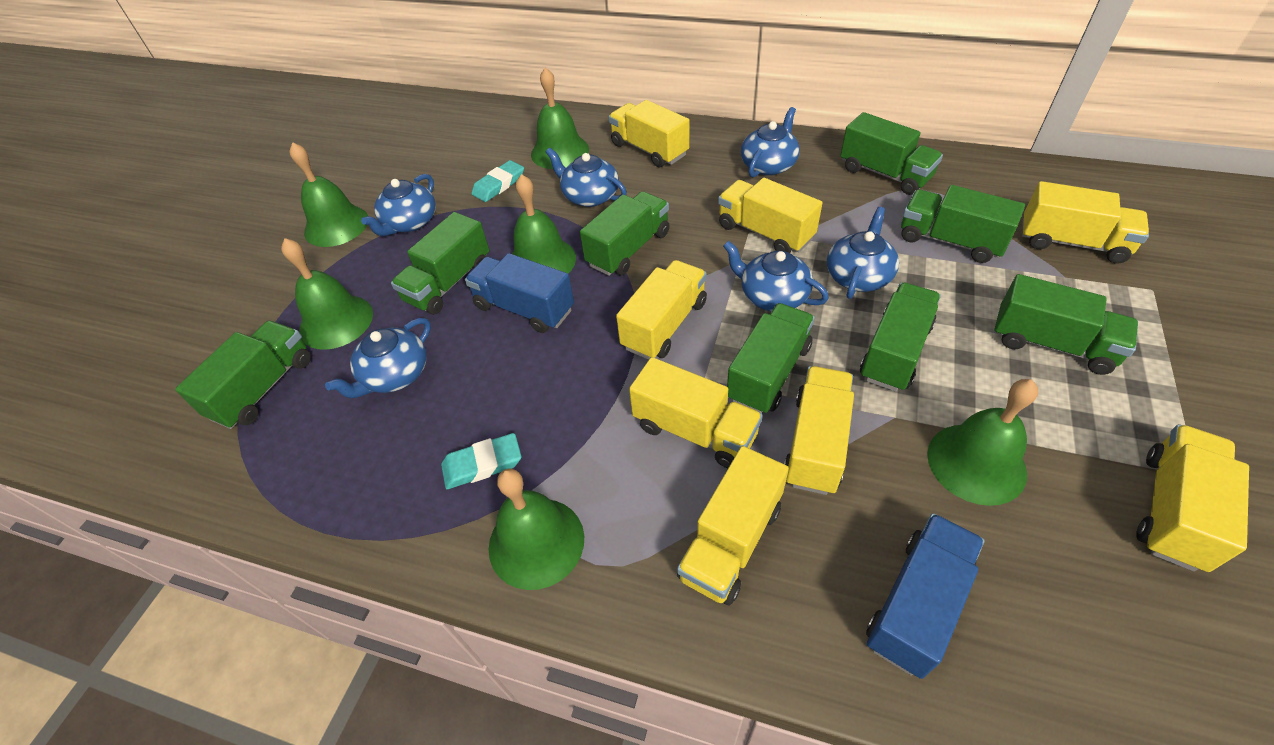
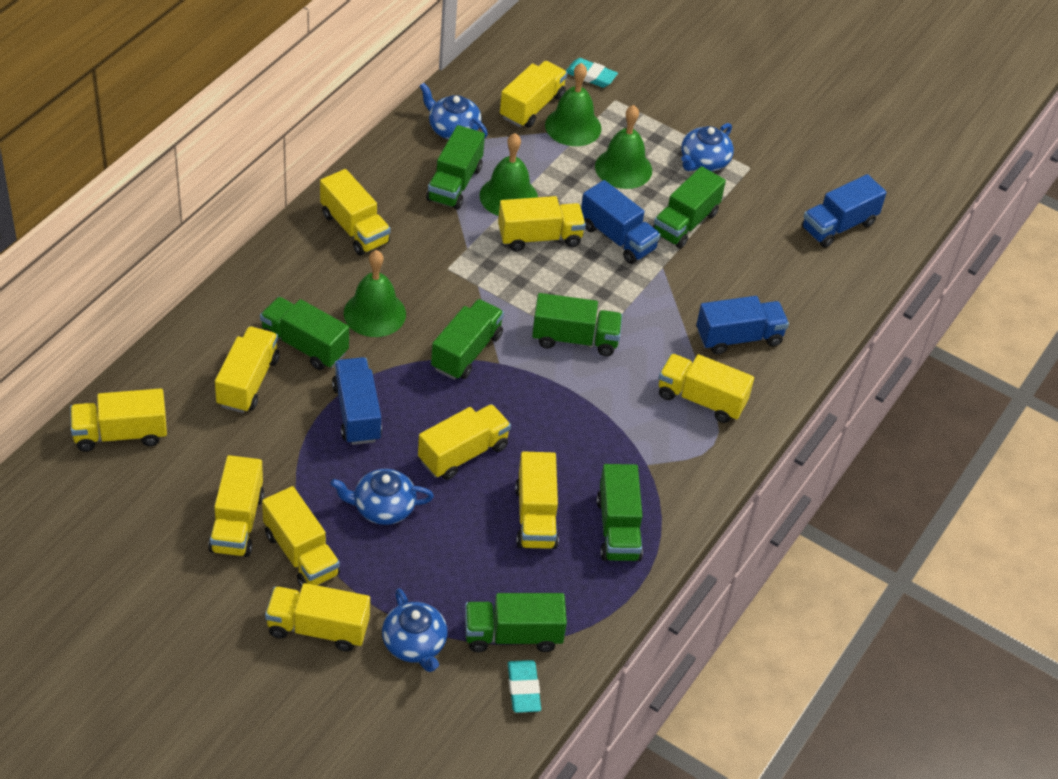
blue teapot: [325,318,431,398] [361,174,436,236] [546,148,627,207] [723,241,829,311] [741,107,800,177] [827,207,899,299] = 6 -> [330,469,434,525] [382,588,448,672] [420,83,488,139] [681,123,734,171] = 4
blue truck: [465,253,574,333] [866,513,985,679] = 2 -> [332,357,382,445] [581,180,661,264] [696,296,789,355] [802,174,887,248] = 4
green bell: [281,238,373,350] [289,142,368,247] [489,469,584,590] [512,174,576,273] [531,68,589,169] [927,379,1038,506] = 6 -> [344,250,406,337] [479,133,538,216] [545,63,602,146] [595,105,652,189] = 4
green truck: [175,321,311,429] [391,212,490,315] [580,191,670,276] [727,303,815,413] [840,112,943,195] [860,283,941,392] [901,185,1025,263] [994,274,1138,375] = 8 -> [260,297,349,370] [426,125,485,210] [431,299,504,380] [465,593,567,652] [532,293,622,356] [597,464,643,561] [653,166,726,249] = 7
yellow truck: [609,100,689,167] [616,260,707,360] [629,357,763,468] [677,446,789,606] [718,178,822,253] [784,366,854,495] [1022,181,1149,264] [1136,424,1249,572] = 8 -> [70,388,167,452] [208,455,264,557] [215,326,280,413] [262,486,340,588] [265,583,370,652] [320,169,391,255] [418,404,511,480] [498,196,586,251] [500,61,567,128] [515,452,559,549] [659,354,754,423] = 11

